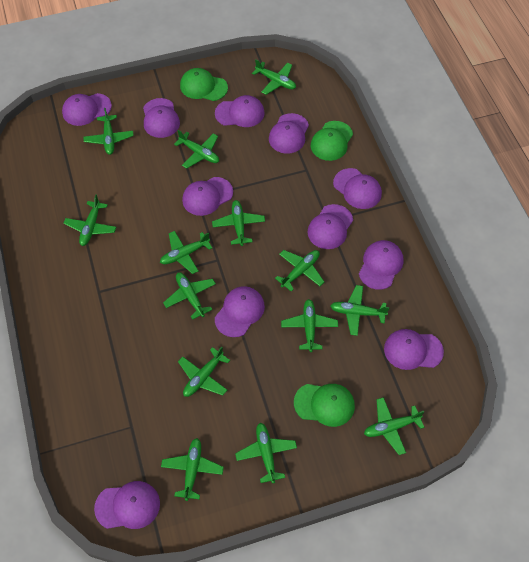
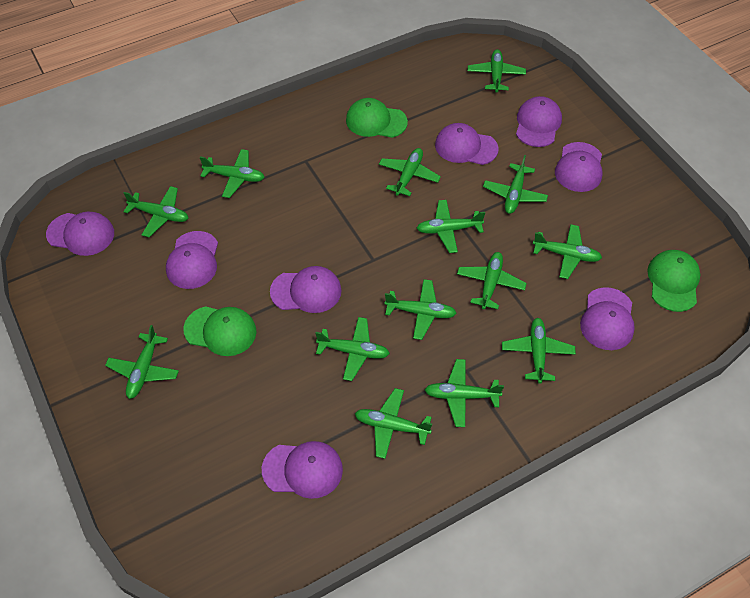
purple cap: [62,93,112,126] [94,481,160,529] [143,98,180,138] [182,177,233,216] [215,95,265,127] [215,286,265,337] [269,113,309,154] [307,204,353,249] [333,168,382,209] [359,240,404,290] [384,329,444,370] = 11 -> [46,212,114,256] [166,231,218,289] [262,441,343,499] [270,266,342,313] [435,123,499,165] [516,96,562,147] [555,142,602,192] [580,287,635,350] = 8

